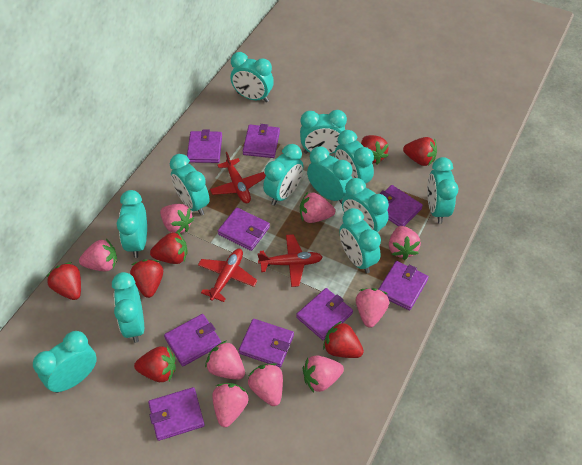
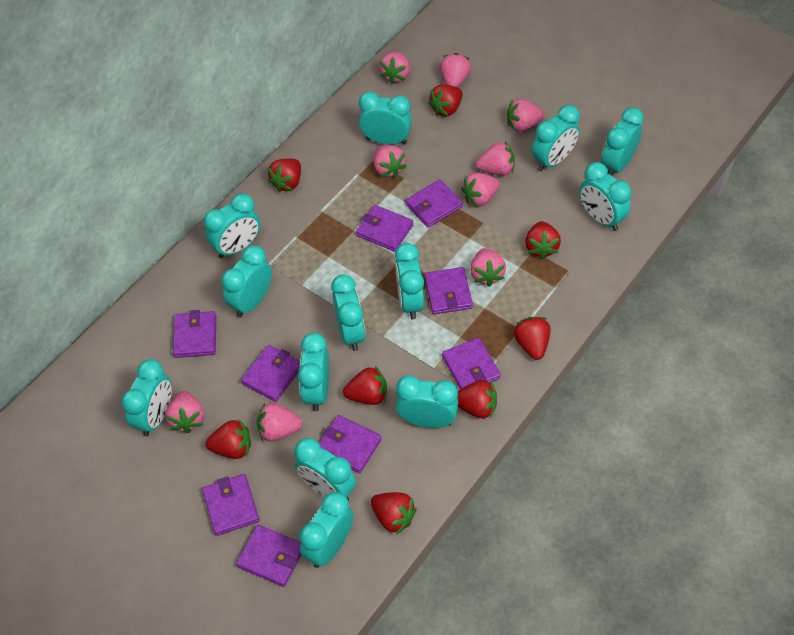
red plane: [198,249,257,302] [210,152,266,203] [257,234,323,287] = 3 -> none = 0
red strawberry: [46,262,81,300] [130,259,163,298] [134,346,176,382] [150,232,188,264] [323,321,364,358] [361,135,389,165] [403,137,437,166] = 7 -> [205,419,251,459] [268,158,301,192] [343,366,387,405] [371,492,417,535] [428,85,463,116] [457,380,497,418] [514,317,550,360] [525,221,561,259] = 8
turquoise clock: [33,331,97,393] [112,272,144,343] [117,190,147,258] [170,154,210,216] [230,52,274,102] [263,144,303,205] [300,110,347,154] [307,147,353,204] [335,130,374,184] [340,208,381,273] [342,178,389,232] [427,157,459,224] = 12 -> [121,359,172,436] [204,193,260,259] [221,245,272,318] [294,438,356,501] [298,333,329,411] [299,492,354,568] [331,274,366,351] [359,91,412,145] [395,243,424,320] [396,375,458,428] [532,105,580,171] [579,162,632,231] [601,107,644,176] = 13

